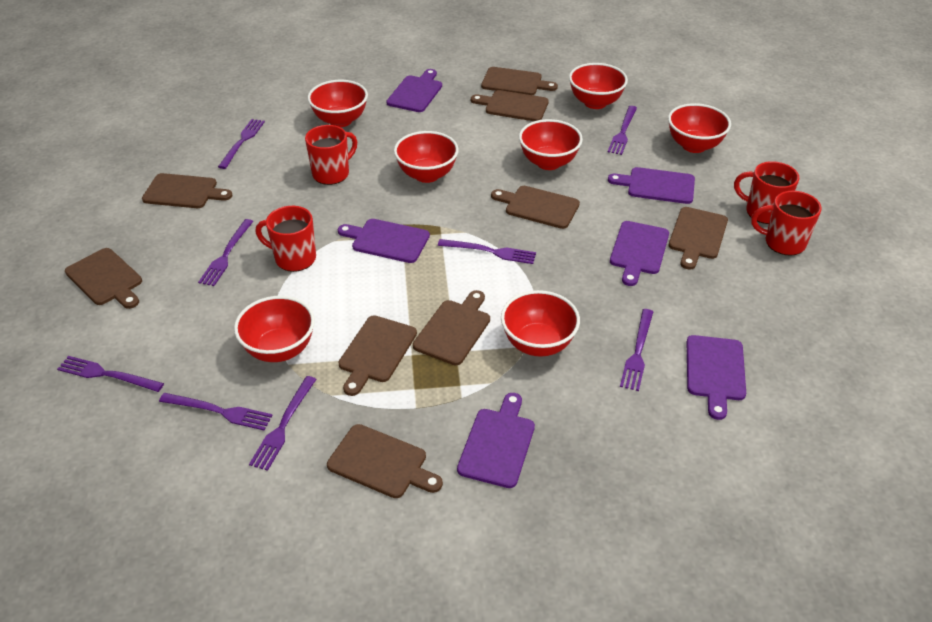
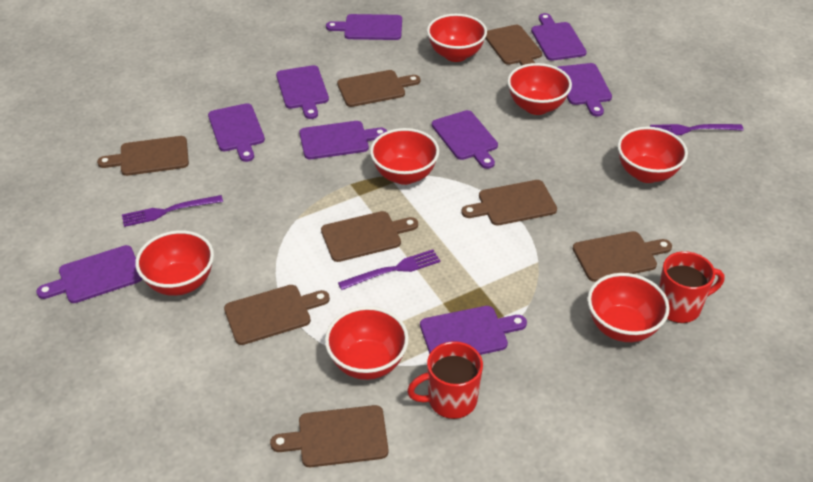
brown cutting board: [65,248,142,309] [142,173,232,208] [327,424,443,498] [338,315,417,396] [413,290,490,365] [471,90,549,121] [481,67,558,95] [491,186,580,229] [669,207,728,270] = 9 -> [97,136,189,176] [224,285,330,345] [270,405,389,467] [321,211,418,262] [337,70,420,107] [461,180,557,225] [485,25,542,66] [573,231,672,282] = 8
purple cutting board: [338,219,430,263] [386,69,442,112] [457,393,535,488] [608,167,695,204] [610,221,669,286] [687,335,746,420] = 6 -> [36,245,142,303] [208,103,265,162] [276,65,329,119] [299,121,387,159] [326,14,402,40] [420,306,527,355] [432,110,498,169] [531,13,587,61] [558,63,612,116] = 9
purple fork: [57,356,164,392] [159,393,273,430] [198,219,254,286] [218,119,265,169] [249,376,317,471] [438,239,536,264] [608,106,637,155] [620,309,653,391] = 8 -> [122,195,223,227] [338,249,441,290] [650,124,744,135] = 3
red mug: [256,206,316,272] [305,125,357,185] [734,161,799,224] [751,191,822,256] = 4 -> [407,341,483,419] [659,251,725,323] = 2

